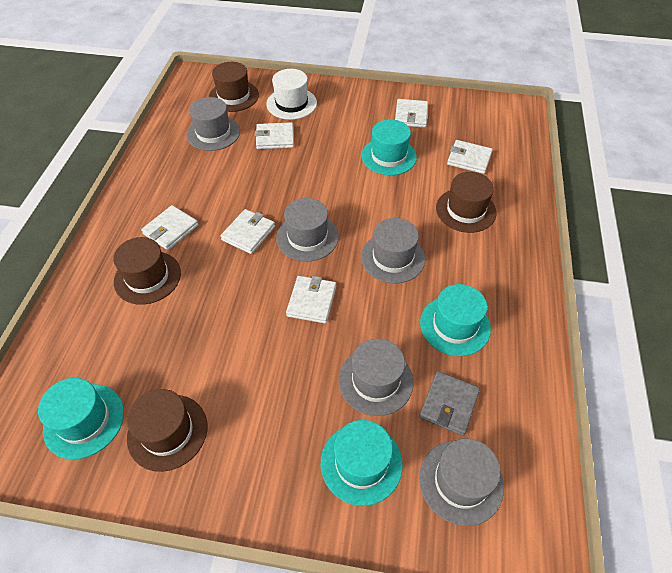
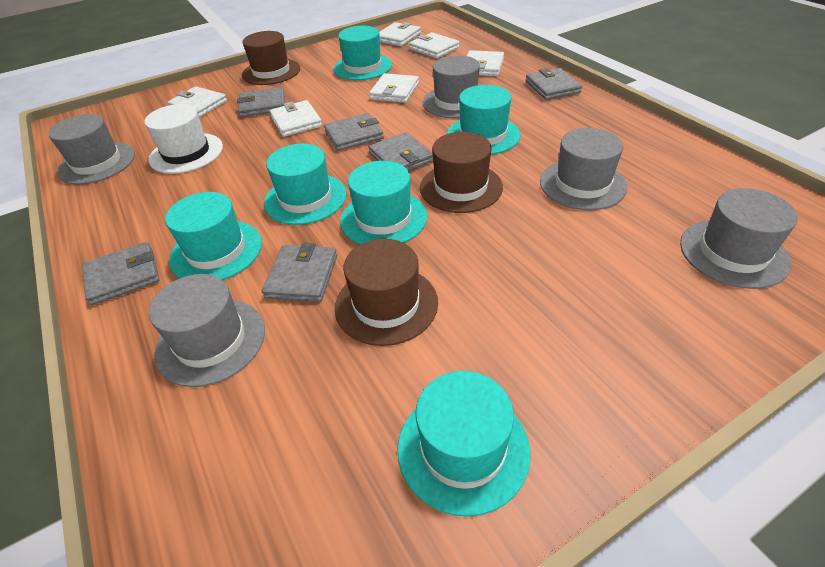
brown hat: [113,237,181,305] [127,389,207,472] [209,62,259,112] [436,172,496,233] = 4 -> [242,31,300,85] [335,239,438,346] [420,132,503,213] = 3
grey wallet: [419,371,480,436] = 1 -> [82,242,160,305] [237,87,285,117] [262,243,337,302] [324,113,384,151] [369,132,433,171] [526,68,582,100] = 6
turquoise hat: [38,378,124,459] [321,420,403,506] [361,119,417,175] [420,284,491,356] = 4 -> [165,192,262,280] [264,143,347,225] [334,26,392,80] [340,161,427,245] [397,371,530,517] [447,85,521,155] = 6

